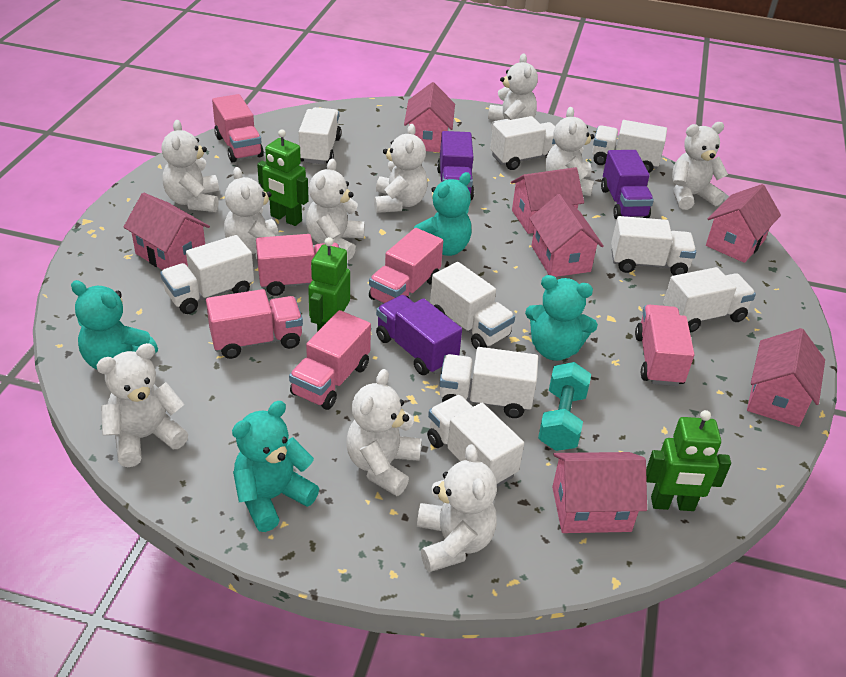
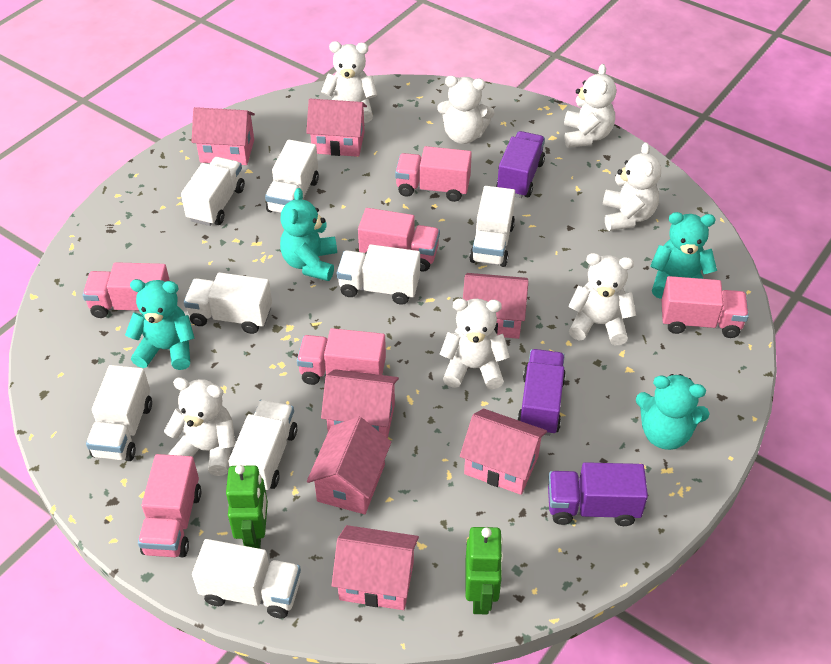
green robot: [257,129,309,226] [308,237,350,332] [646,410,731,511] = 3 -> [226,465,268,549] [465,527,503,614] = 2
turquoise dumbbell: [538,362,591,451] = 1 -> none = 0
white teddy bear: [96,343,188,467] [162,120,219,212] [224,167,278,259] [306,159,365,260] [346,369,422,496] [374,124,428,213] [417,444,497,572] [488,53,538,131] [545,107,594,196] [672,122,728,210] = 10 -> [164,377,235,476] [321,41,377,123] [437,76,495,144] [439,298,510,389] [564,64,616,148] [568,253,636,345] [603,142,661,231] = 7
white truck: [160,235,254,314] [298,107,341,164] [427,395,524,487] [430,262,515,350] [439,347,538,418] [490,116,556,170] [592,120,667,173] [611,216,696,275] [663,267,756,333] = 9 -> [86,365,152,461] [181,157,245,226] [184,272,272,334] [192,539,301,619] [229,400,297,490] [265,140,319,213] [337,244,420,305] [469,186,515,267] = 8

